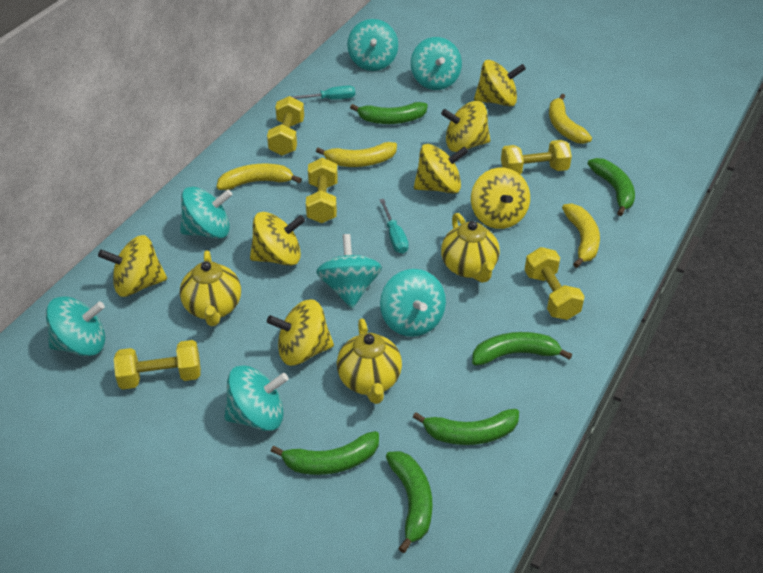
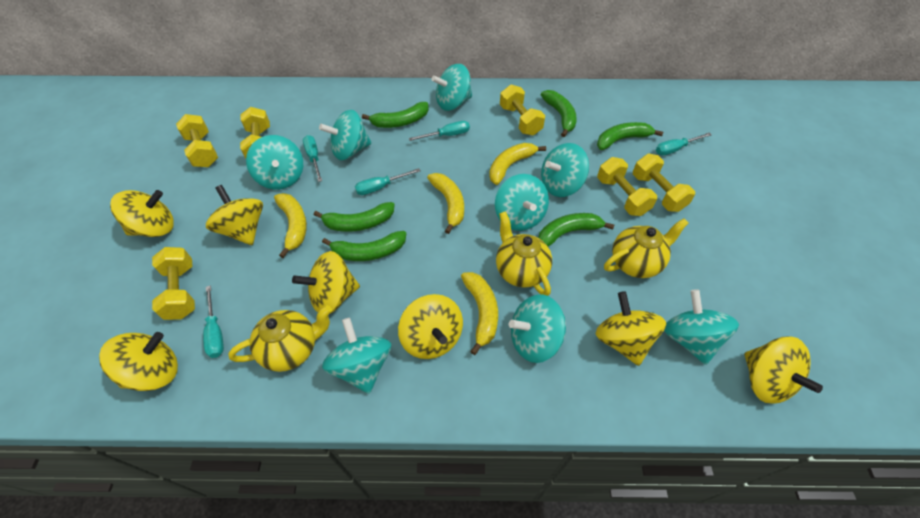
turquoise screwdriver: [291,85,355,100] [379,199,409,254] = 2 -> [203,285,224,358] [303,135,322,182] [355,168,420,195] [409,121,470,141] [656,133,711,155] = 5
turquoise spinning top: [46,297,105,356] [180,187,232,239] [224,365,288,431] [316,234,382,308] [347,19,398,71] [380,269,446,337] [411,37,462,90] = 7 -> [246,135,303,189] [319,110,371,160] [322,318,391,394] [432,64,472,111] [495,174,549,231] [509,294,566,363] [541,143,589,197] [664,289,739,365] = 8
yellow dumbbell: [114,340,201,390] [267,96,304,156] [306,158,338,223] [501,140,572,175] [525,247,585,320] = 5 -> [152,247,195,320] [176,114,218,167] [240,107,270,159] [500,84,545,136] [597,157,657,216] [633,154,695,212] = 6

